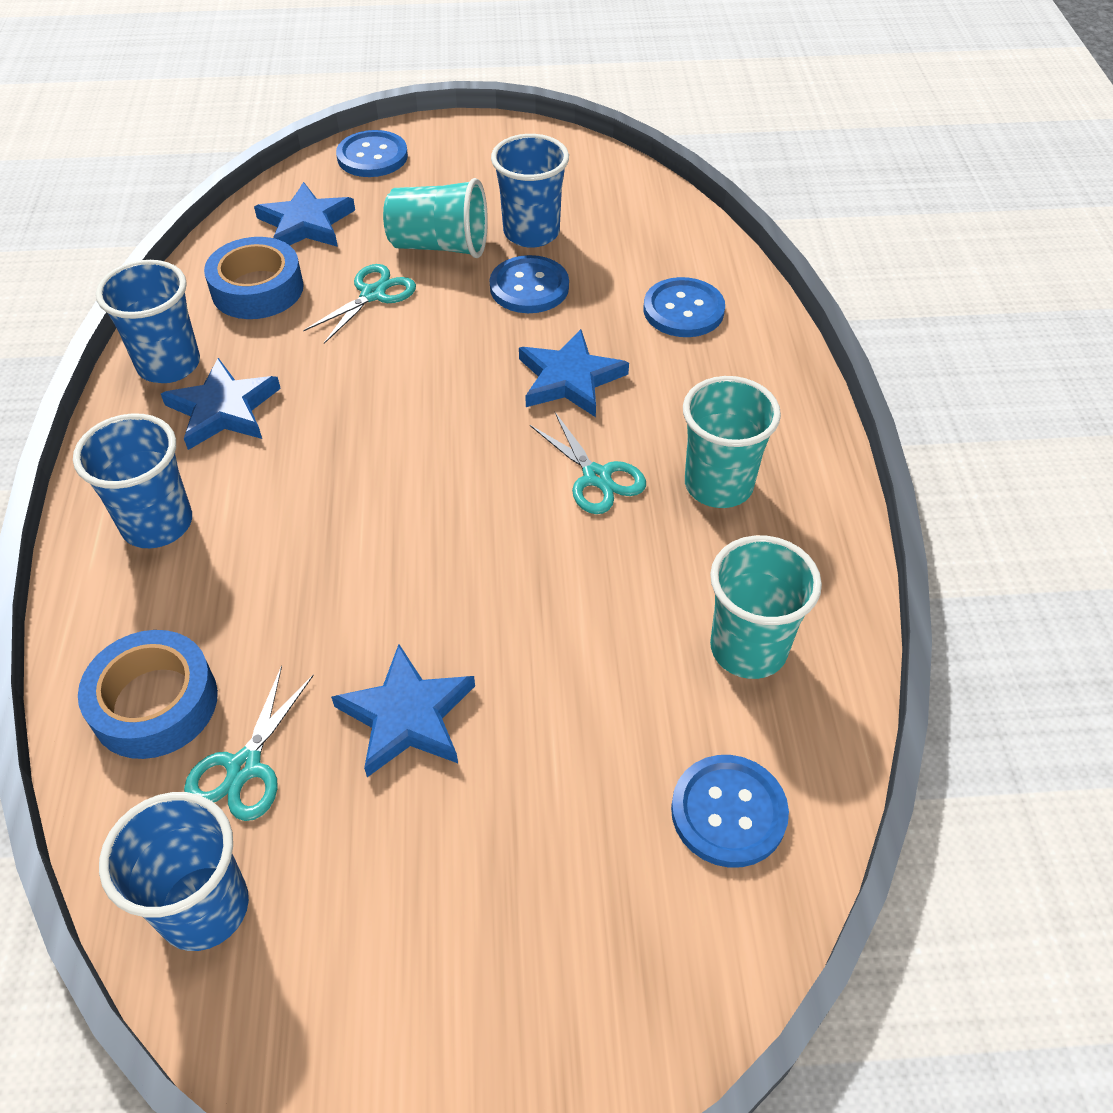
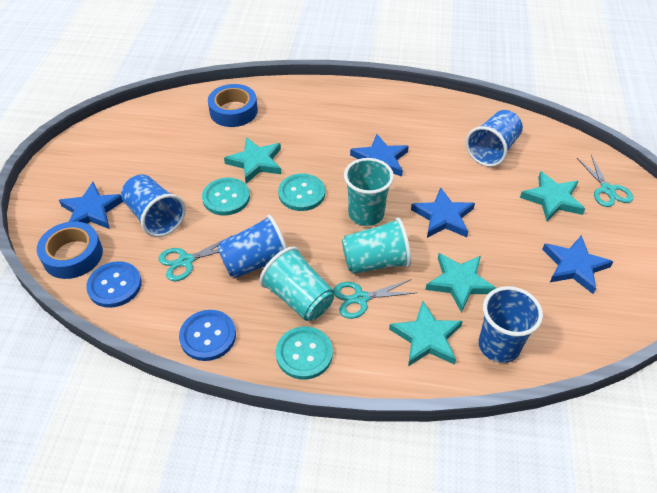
blue button: [336,130,408,177] [490,255,569,313] [644,277,725,337] [671,755,789,868] = 4 -> [86,261,142,308] [179,310,236,361] = 2
turquoise button: none = 0 -> [202,178,250,216] [276,326,333,380] [278,174,325,211] = 3
turquoise star: none = 0 -> [224,137,281,183] [389,301,463,366] [425,253,496,313] [520,171,585,221] = 4

